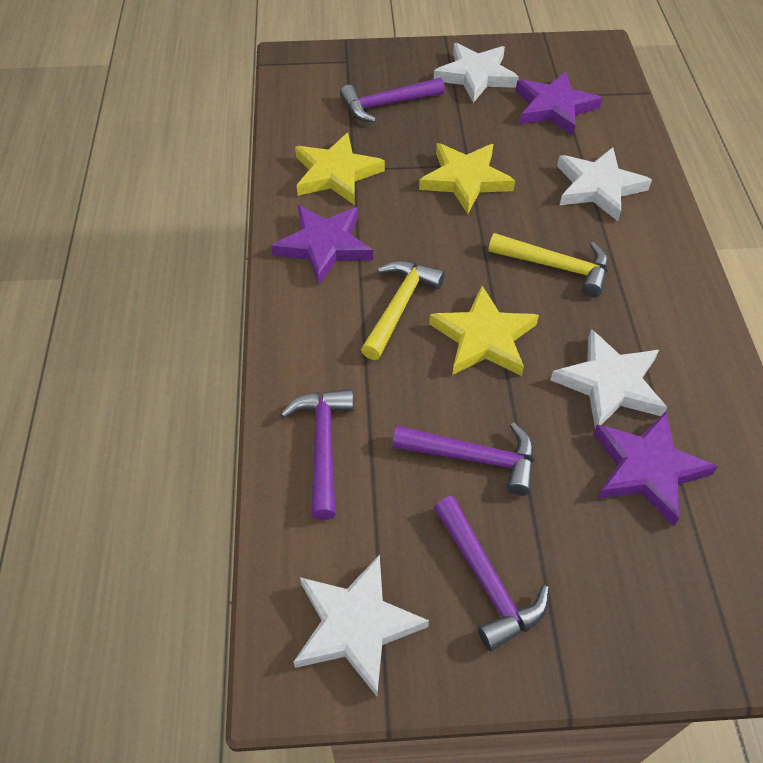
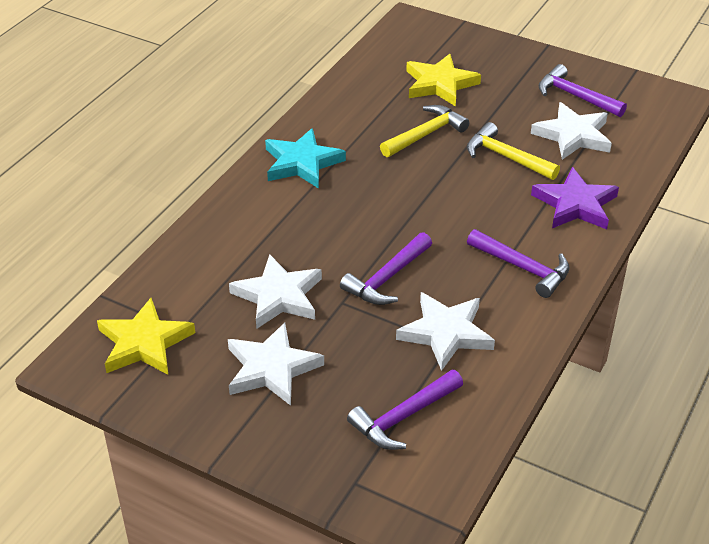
purple star: [271,205,373,285] [516,71,602,136] [593,412,718,526] = 3 -> [531,167,619,229] = 1
turquoise star: none = 0 -> [265,128,346,189] = 1
yellow star: [295,133,385,204] [419,143,515,214] [429,286,539,376] = 3 -> [97,298,195,375] [406,54,481,107] = 2

